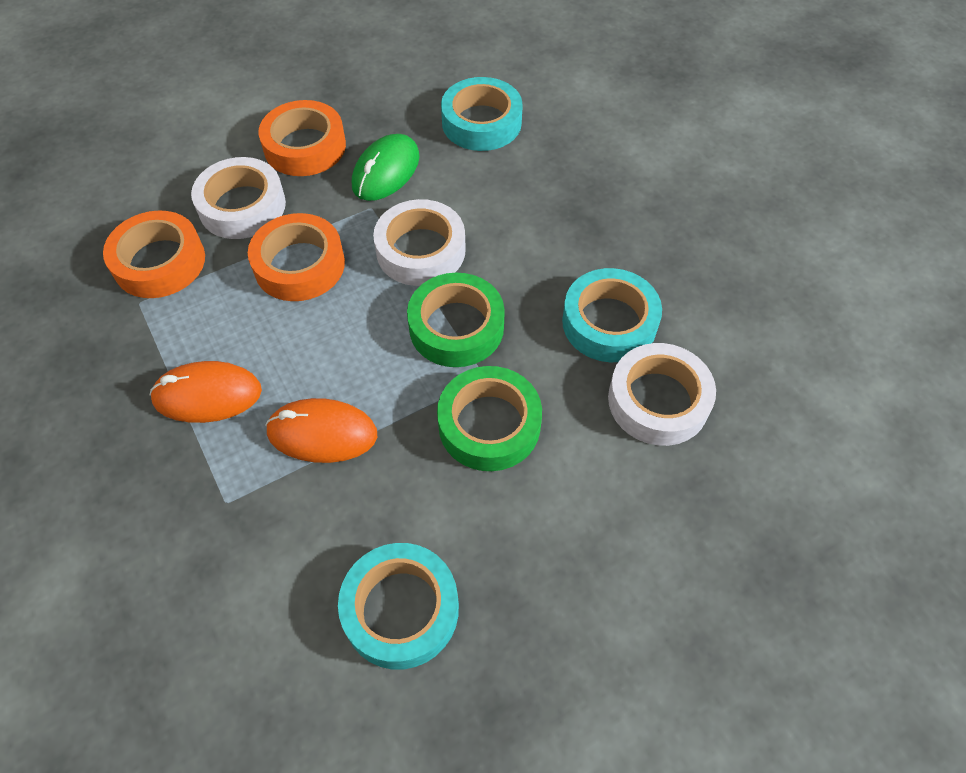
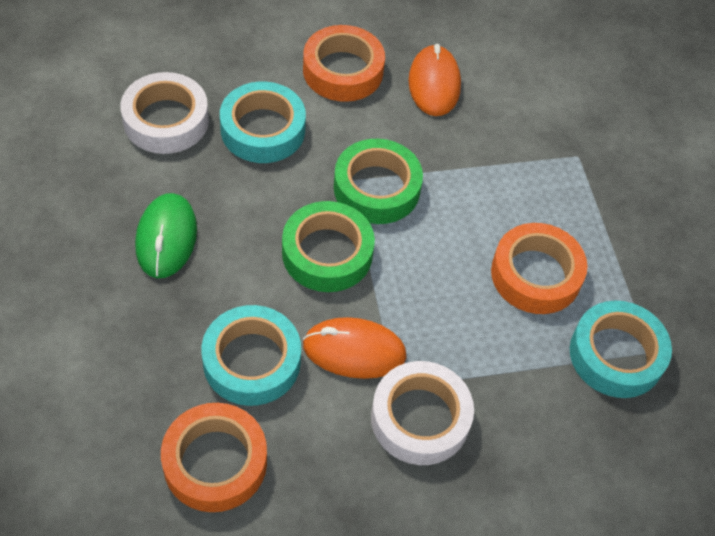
white tape: [191,157,286,239] [373,199,466,286] [608,343,716,446] = 3 -> [120,72,209,154] [371,361,474,465] = 2

